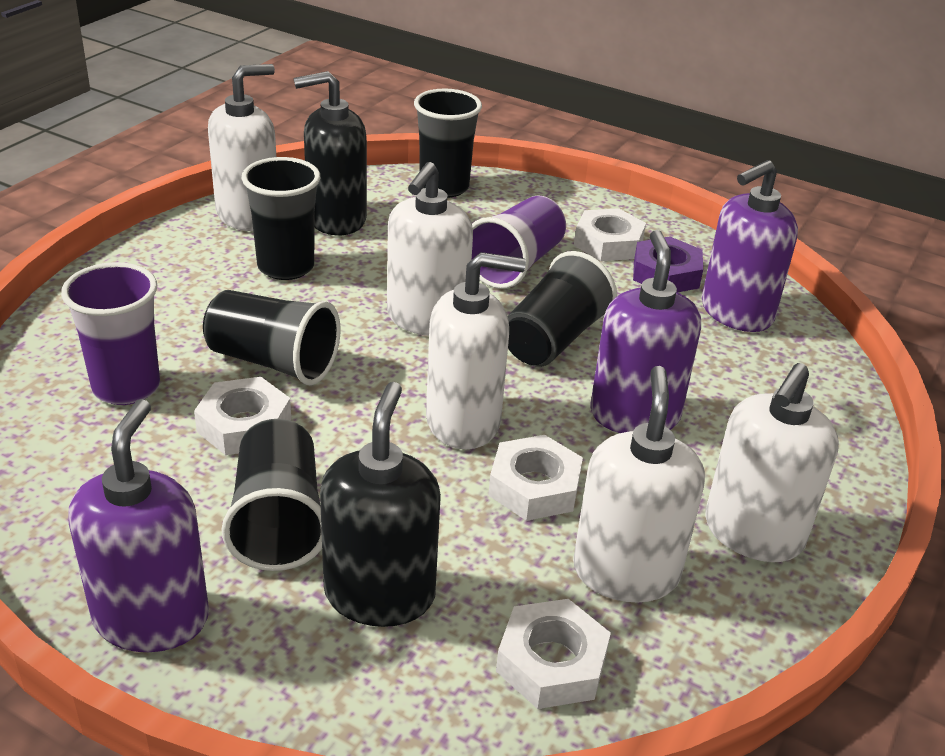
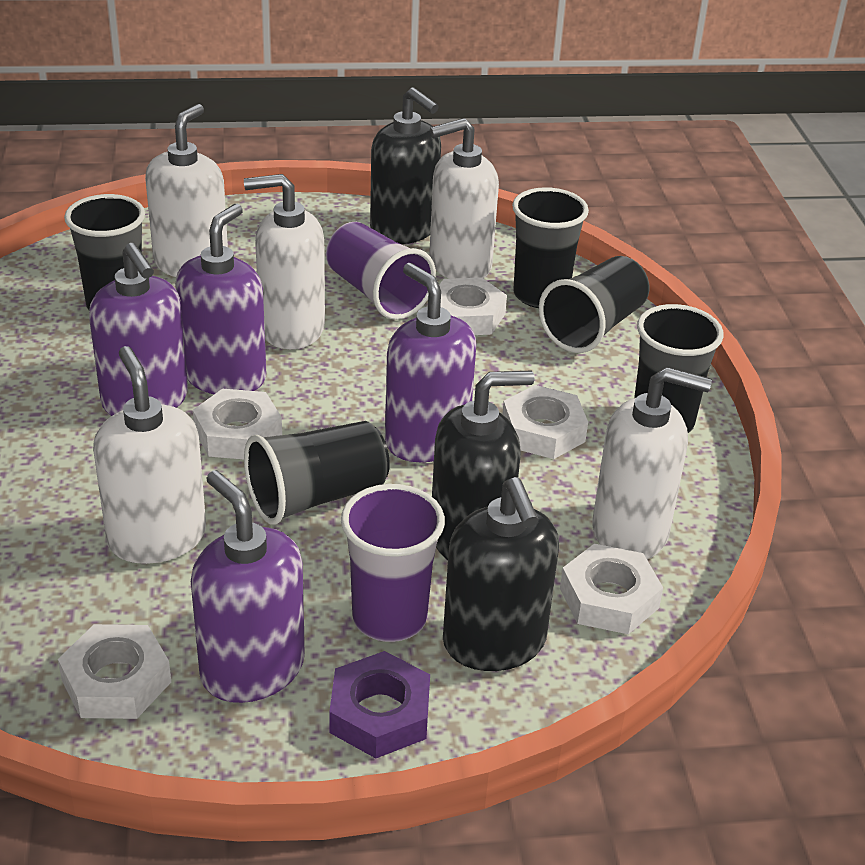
black soap dispenser: [293,71,367,235] [320,382,441,627] = 2 -> [370,87,441,244] [432,371,534,560] [443,477,559,671] = 3
purple soap dispenser: [68,399,209,652] [590,230,701,433] [702,160,798,332] = 3 -> [89,243,188,416] [175,204,266,394] [191,470,305,703] [385,263,476,462] = 4
white nut: [194,377,291,455] [488,435,583,521] [496,599,611,709] [574,208,646,261] = 4 -> [58,624,171,719] [193,389,282,459] [439,277,507,335] [502,385,588,459] [560,544,663,634] = 5

